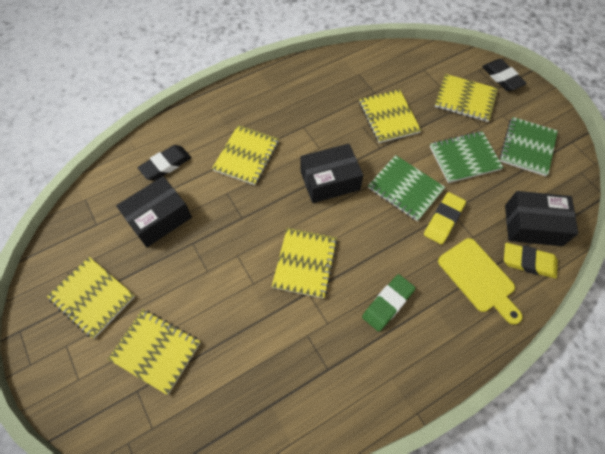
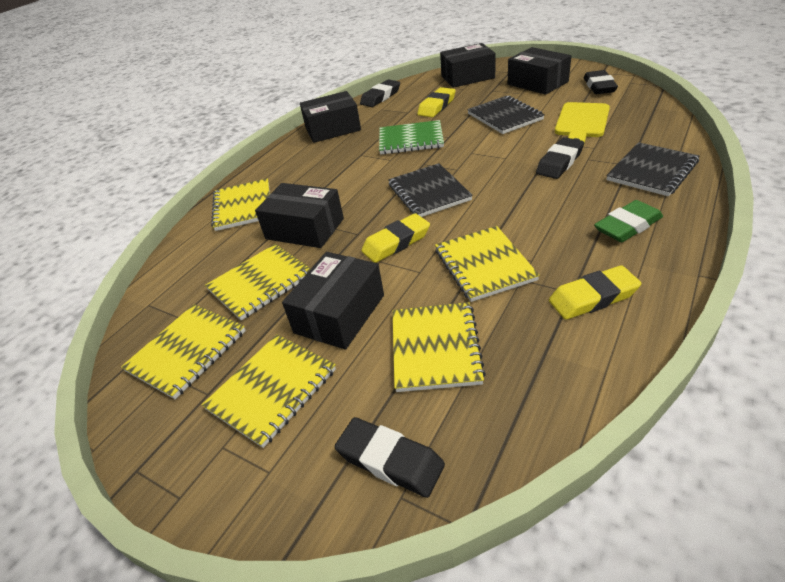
black box: [116,176,192,247] [300,144,363,203] [505,191,578,246] = 3 -> [255,183,344,248] [282,252,384,350] [300,91,361,143] [440,43,496,88] [508,47,571,95] = 5
black eraser: [138,145,191,181] [482,59,527,91] = 2 -> [334,417,445,498] [360,79,400,107] [536,137,584,179] [584,70,618,94] = 4
black notebook: none = 0 -> [388,163,473,217] [467,95,544,134] [606,142,699,196] = 3
green notebook: [368,155,445,221] [430,131,504,183] [500,117,558,176] = 3 -> [379,120,444,155] = 1
yellow eraser: [424,192,466,244] [504,243,558,278] = 2 -> [361,213,430,263] [417,87,456,117] [549,265,641,320] = 3

